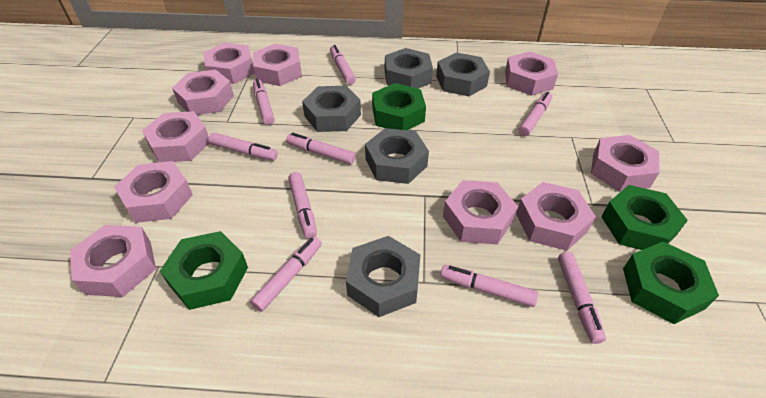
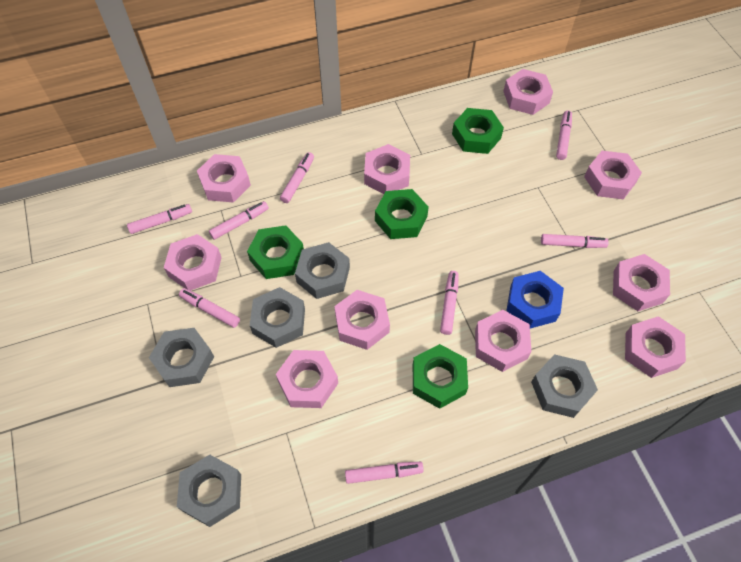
blue nut: none = 0 -> [506,271,564,329] = 1
pink marker: [208,133,278,160] [250,236,322,312] [253,79,275,125] [286,133,356,164] [288,172,317,239] [330,45,356,85] [440,265,538,307] [519,92,552,136] [558,252,606,344] = 9 -> [127,204,192,234] [179,288,240,328] [209,201,269,240] [280,152,314,203] [345,462,424,484] [440,271,459,335] [541,234,609,248] [556,111,572,160] = 8

